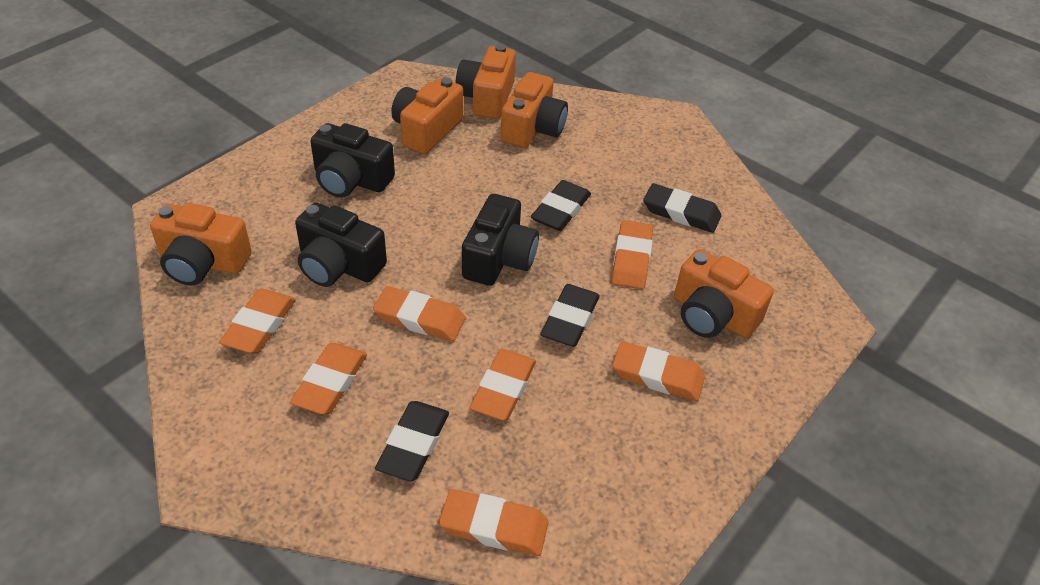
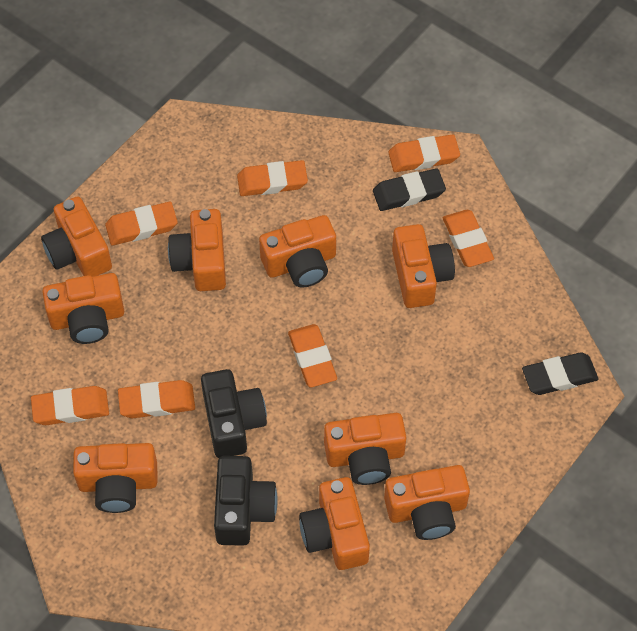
black camera: [295,203,387,287] [310,123,395,198] [462,194,539,286] = 3 -> [201,369,267,458] [214,456,277,546] = 2
black eraser: [375,401,449,481] [531,180,591,231] [540,284,600,347] [643,183,721,233] = 4 -> [373,168,446,211] [522,352,598,395] = 2
orange camera: [150,203,251,286] [391,78,463,154] [455,44,516,119] [501,72,568,148] [674,249,774,338] = 5 -> [41,197,112,277] [42,273,124,344] [73,443,157,513] [168,209,226,291] [259,215,336,288] [299,477,370,570] [324,413,406,485] [384,465,470,540] [392,224,455,308] = 9

